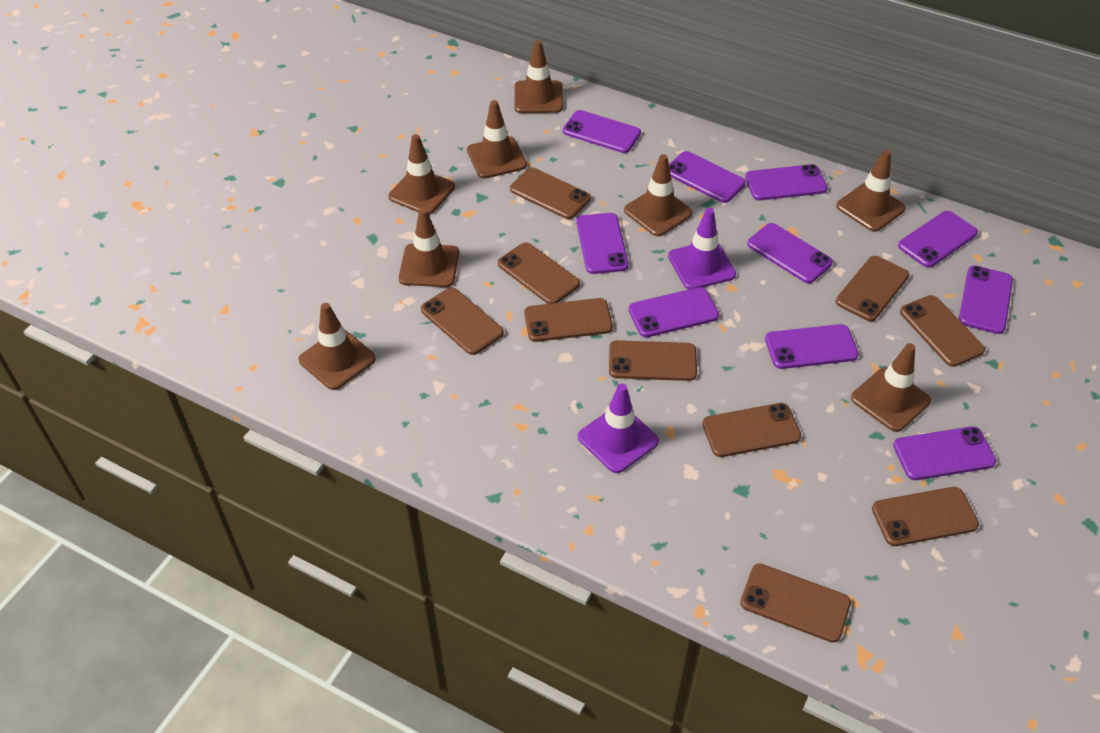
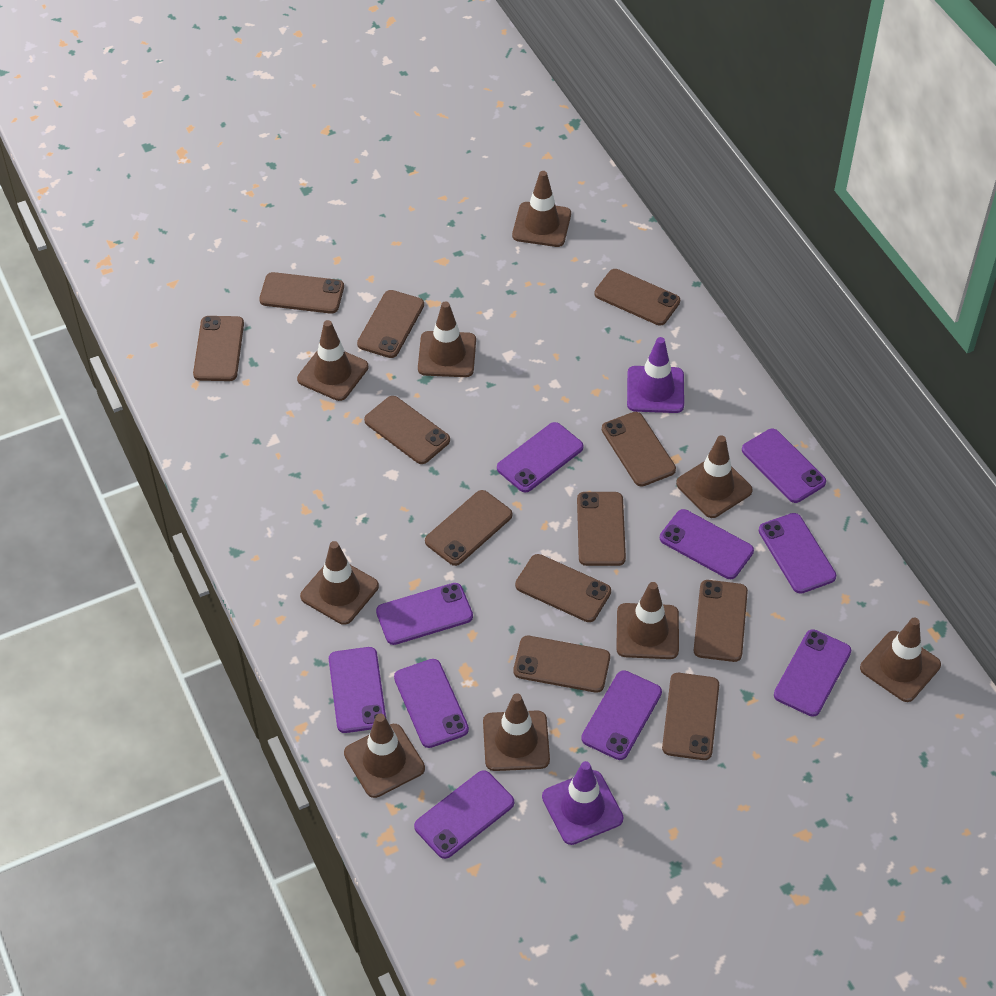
brown phone: [421,287,504,355] [498,242,580,304] [510,168,591,219] [524,298,613,342] [609,340,697,381] [702,403,801,457] [740,563,851,643] [836,256,909,321] [872,487,979,546] [900,295,985,367] = 10 -> [193,316,244,381] [259,272,344,314] [357,290,424,358] [364,396,450,464] [425,490,512,566] [513,636,610,693] [515,554,611,622] [577,492,626,566] [594,269,680,325] [602,412,676,487] [662,673,719,760] [694,580,748,662] = 12
brown traffic cone: [298,303,376,390] [388,134,455,215] [399,208,459,287] [467,100,527,179] [514,40,563,113] [624,154,693,236] [836,150,906,232] [851,343,931,432] = 8 -> [297,320,369,401] [300,541,379,625] [344,714,425,798] [418,301,476,377] [483,693,550,771] [512,171,571,247] [616,582,679,659] [676,435,753,518] [860,618,941,702] = 9

